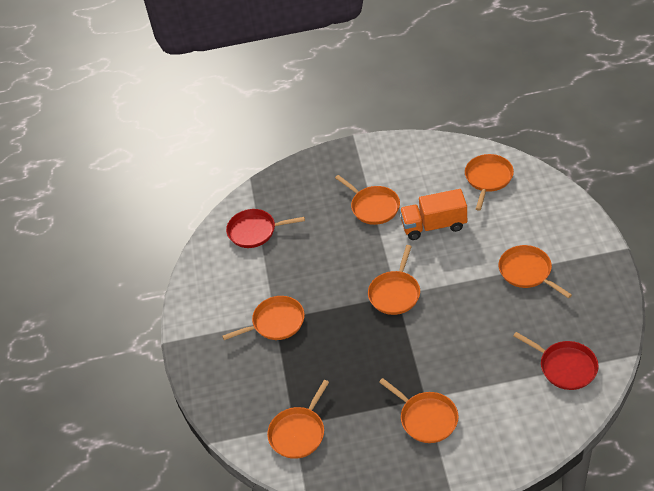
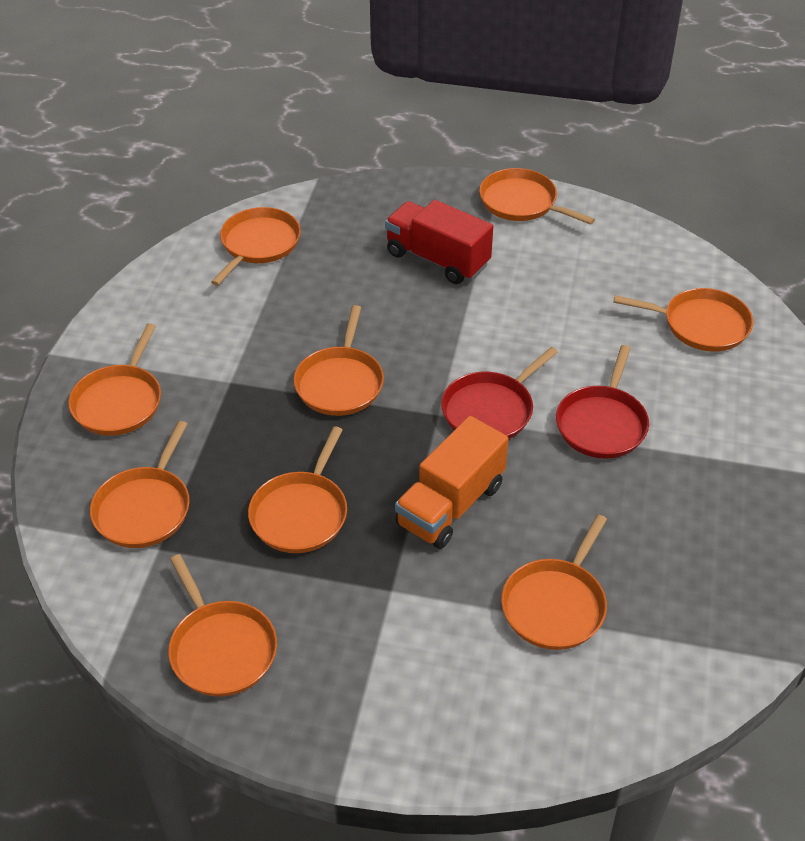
orange pan: [222,296,305,340] [267,380,329,459] [335,175,400,225] [368,245,420,315] [379,378,459,443] [465,154,514,211] [499,245,572,298] = 7 -> [68,323,161,436] [90,421,190,548] [168,554,277,697] [211,207,301,286] [248,426,347,553] [294,305,384,416] [479,168,595,225] [501,515,607,650] [613,288,753,352] = 9
red truck: none = 0 -> [385,200,493,284] = 1

